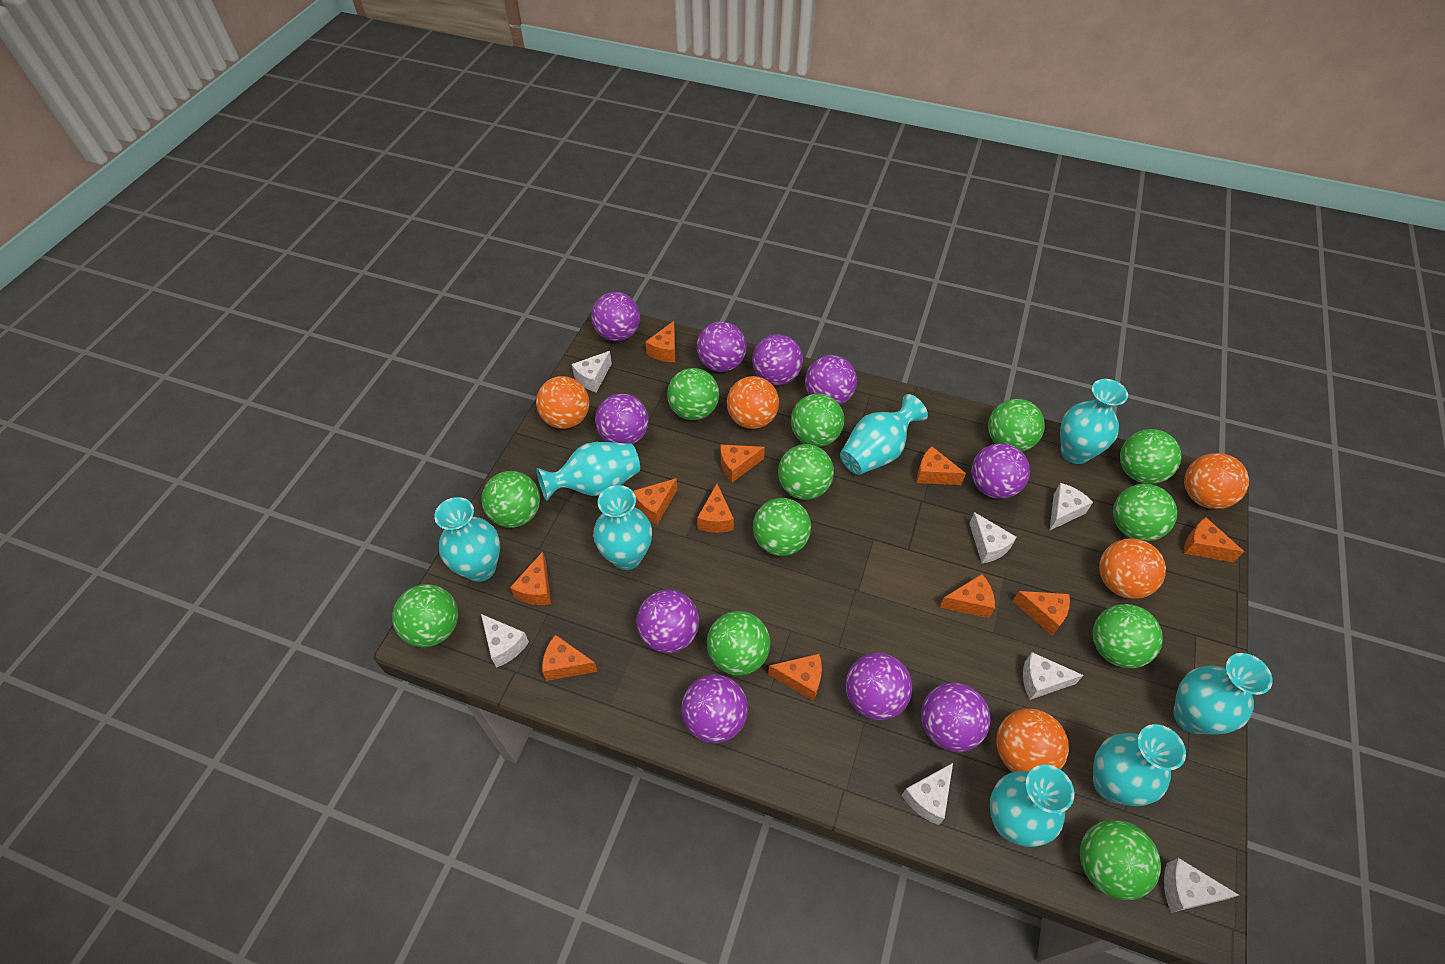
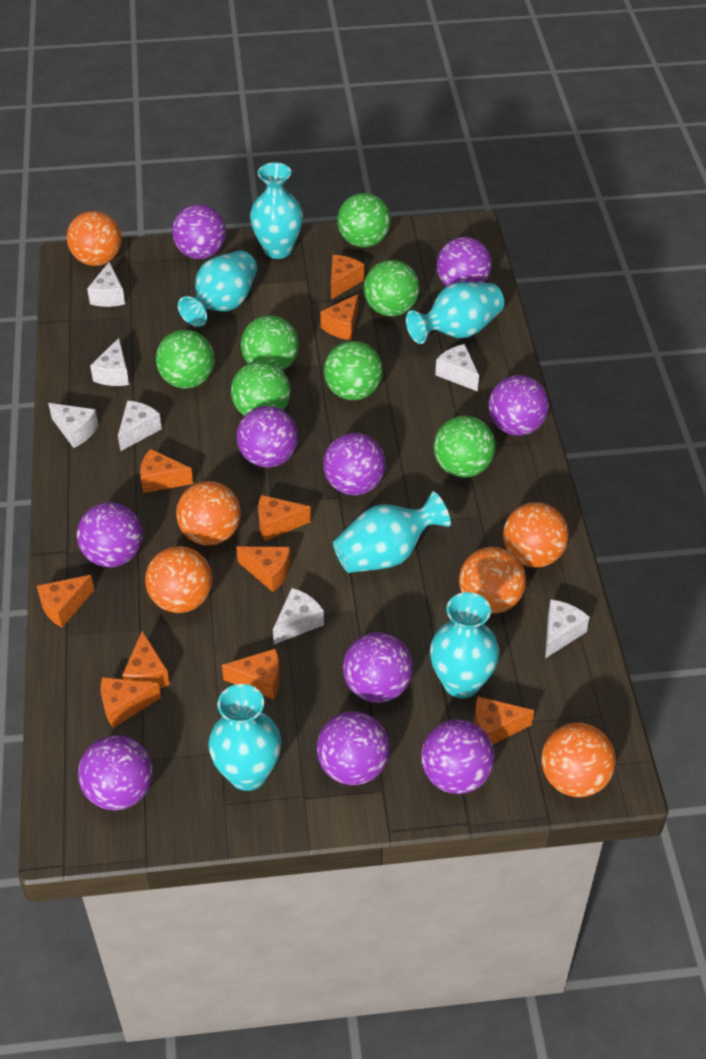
green ball: [392,584,458,647] [481,471,540,528] [667,368,719,420] [707,611,770,676] [753,498,811,556] [778,444,834,500] [791,394,844,447] [988,399,1045,452] [1080,820,1161,900] [1093,604,1163,668] [1113,484,1177,541] [1120,429,1181,484] = 12 -> [156,330,215,389] [231,361,291,416] [241,315,299,371] [324,341,383,400] [338,193,391,247] [364,260,420,316] [434,416,496,478] = 7
orange ball: [536,376,589,429] [727,376,779,429] [996,708,1069,772] [1099,538,1166,599] [1184,453,1249,509] = 5 -> [67,211,122,266] [145,546,213,613] [176,481,241,545] [459,547,526,614] [503,502,569,567] [541,723,616,797] = 6
orange cheese: [510,552,551,605] [542,635,598,681] [633,478,678,524] [645,321,675,362] [697,484,734,533] [721,445,765,482] [768,654,822,701] [917,446,966,485] [940,574,995,618] [1013,591,1070,635] [1184,517,1244,563] = 11 -> [37,575,94,627] [101,677,161,728] [122,631,170,688] [140,449,193,493] [222,648,280,700] [236,547,291,592] [258,495,311,541] [320,294,358,340] [331,255,364,300] [474,696,534,745] = 10
turquoise vase: [434,497,500,582] [537,442,640,501] [593,485,652,570] [840,394,928,475] [990,765,1074,847] [1060,379,1128,464] [1093,724,1186,806] [1173,653,1273,734] = 8 -> [178,250,257,327] [208,684,281,791] [250,162,303,259] [333,491,451,573] [406,282,504,344] [430,592,499,698] = 6

